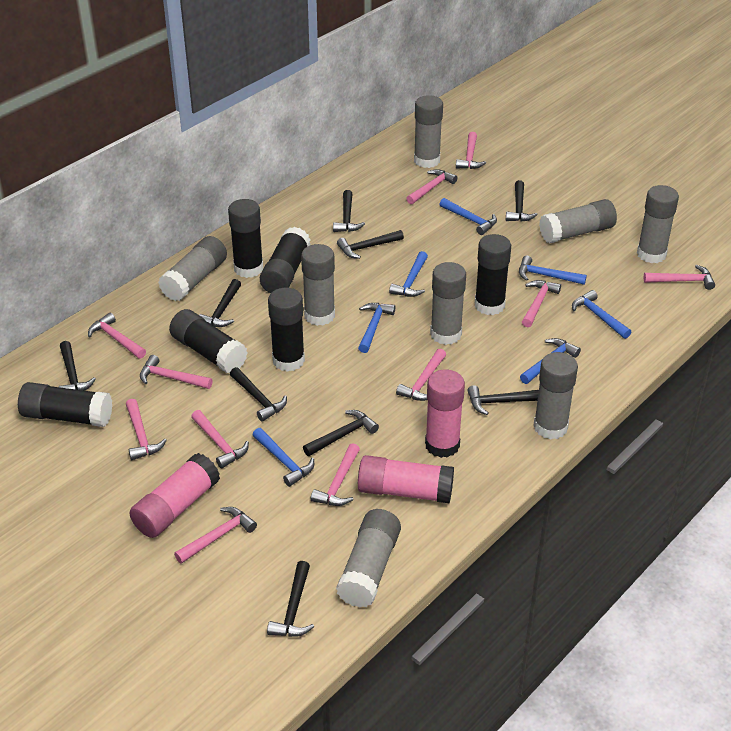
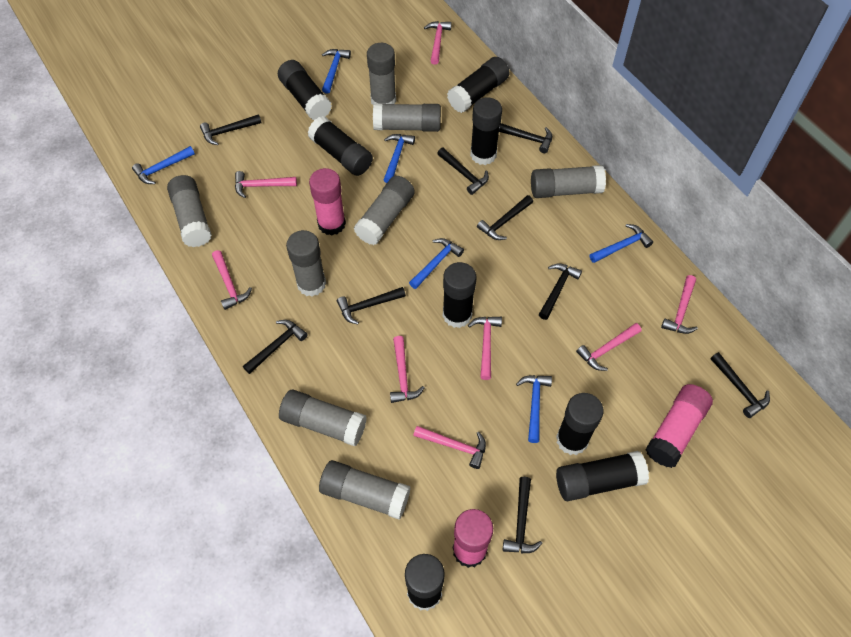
black glue stick: [18,382,112,427] [169,309,247,373] [228,199,263,278] [260,227,311,293] [268,288,305,372] [475,234,511,315] = 6 -> [278,60,332,120] [308,116,373,176] [405,554,445,611] [443,262,476,328] [447,57,509,113] [470,97,502,165] [556,393,604,455] [556,451,649,501] = 8
blue hammer: [253,428,314,487] [358,303,395,353] [389,251,428,297] [439,198,497,235] [519,256,587,285] [520,338,581,384] [572,290,631,339] = 7 -> [132,146,195,184] [322,49,351,94] [384,134,415,183] [409,238,464,289] [516,375,552,443] [590,224,653,263] = 6
pink hammer: [88,313,146,359] [126,399,167,460] [140,355,212,389] [174,507,257,564] [191,410,249,468] [311,443,360,506] [396,349,446,401] [406,169,458,204] [456,132,486,169] [522,280,561,327] [644,265,715,290] = 11 -> [212,250,252,310] [235,171,297,198] [390,336,425,403] [413,426,486,469] [424,21,452,65] [468,317,502,380] [576,323,642,371] [661,275,698,334] = 8

